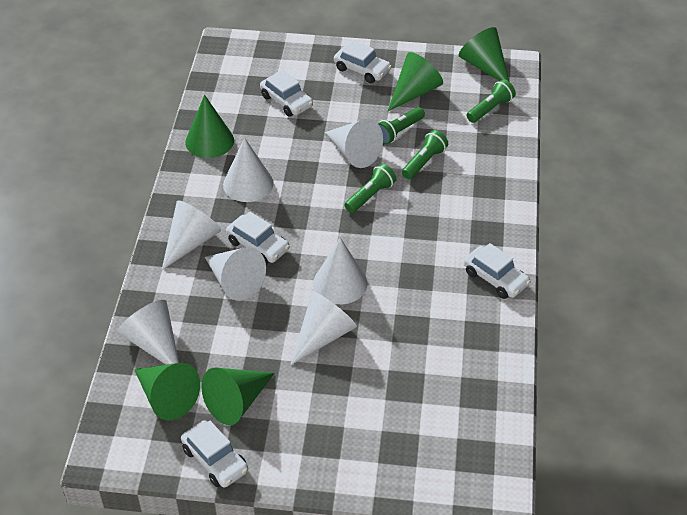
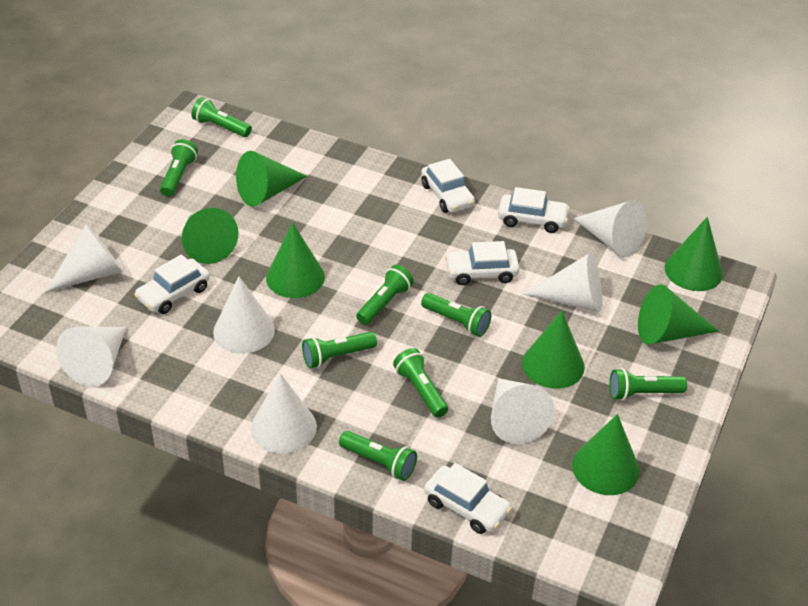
green cone: [134,363,200,420] [185,95,234,158] [201,368,275,425] [388,52,443,111] [459,27,509,81] = 5 -> [182,208,238,264] [236,151,307,207] [266,222,325,298] [522,311,585,389] [572,414,639,495] [638,284,719,345] [665,217,723,291] = 7
green flashlight: [344,164,397,213] [378,107,425,145] [402,130,448,179] [466,79,516,123] = 4 -> [160,139,198,197] [191,97,252,137] [302,332,377,368] [339,431,417,481] [356,265,414,325] [393,348,448,418] [421,293,491,337] [609,368,687,401] = 8

